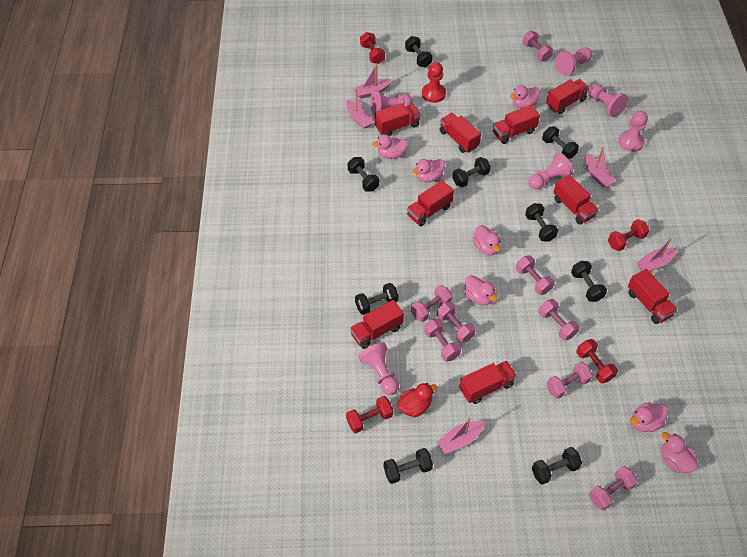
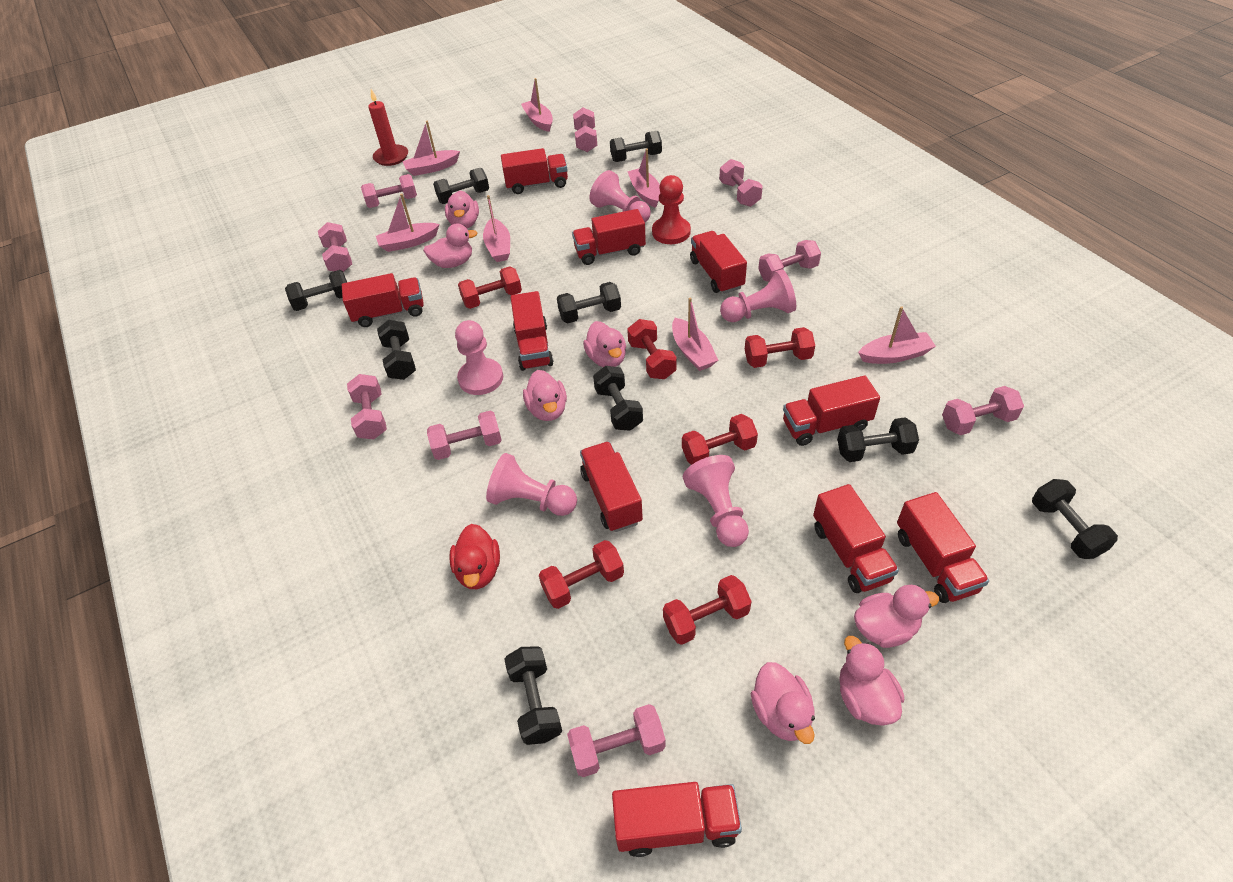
pink boat: [346,89,374,129] [354,64,392,99] [437,418,485,454] [585,147,616,188] [636,238,677,271] = 5 -> [376,194,439,252] [403,121,460,176] [483,195,510,262] [521,78,553,132] [627,149,660,208] [672,298,718,371] [858,306,936,364] = 7
pink dumbbell: [411,285,452,322] [424,318,461,362] [437,301,476,343] [516,256,554,295] [523,31,553,61] [539,299,579,341] [546,362,593,399] [589,466,638,510] = 8 -> [318,222,352,272] [347,374,387,439] [361,174,417,208] [427,411,502,460] [567,704,666,777] [573,108,597,152] [719,159,763,207] [758,240,821,282] [942,386,1024,435] = 9
pink pawn: [358,342,399,395] [371,90,413,116] [528,153,573,190] [555,47,592,75] [588,84,628,117] [618,111,648,152] = 6 -> [455,320,503,395] [486,453,577,516] [590,170,651,222] [683,455,749,547] [720,269,796,322] = 5
red candle: none = 0 -> [368,89,408,166] = 1
red dumbbell: [346,396,393,433] [360,32,385,64] [576,339,618,383] [608,219,649,251] = 4 -> [458,266,522,309] [539,540,624,609] [627,319,677,379] [663,575,752,645] [682,414,758,465] [745,327,815,368] = 6
red truck: [350,300,404,349] [375,103,421,136] [407,180,454,227] [440,113,481,153] [459,361,517,404] [493,105,540,144] [546,79,590,114] [553,174,599,224] [628,269,678,324] = 9 -> [342,273,424,327] [501,148,568,194] [510,291,554,371] [572,209,646,265] [580,442,643,532] [612,782,742,857] [690,231,747,294] [783,376,880,446] [813,484,899,593] [897,492,989,603] = 10

